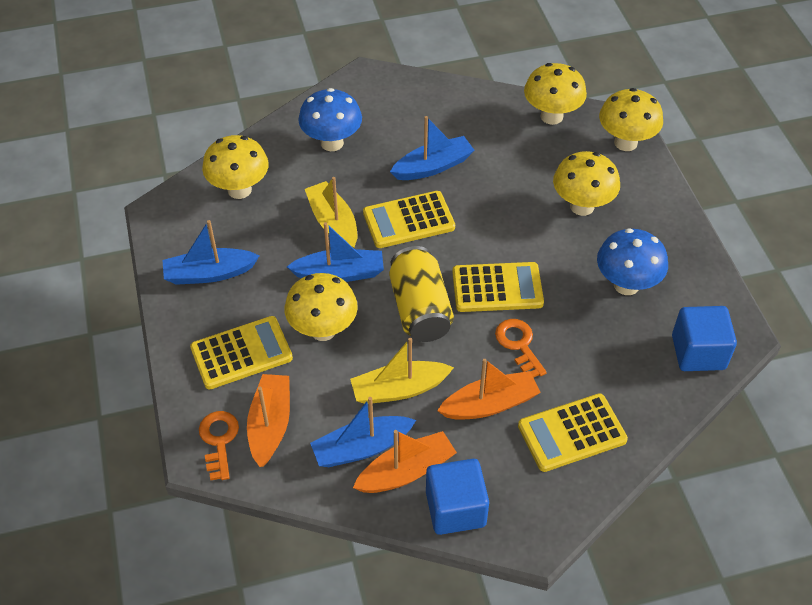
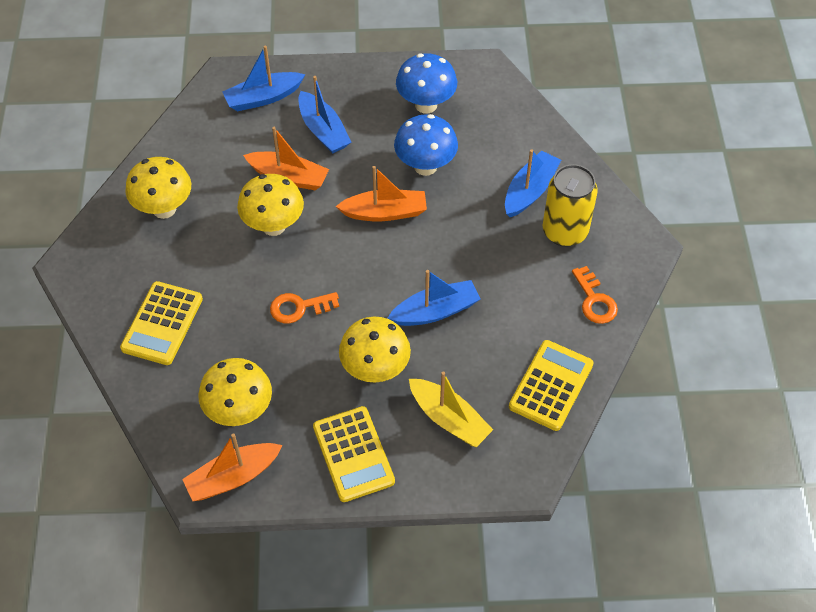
blue cube: [426,459,489,535] [672,306,737,371] = 2 -> none = 0
yellow boat: [305,177,357,248] [350,338,454,404] = 2 -> [409,371,493,447] = 1
yellow calculator: [190,316,293,389] [363,191,455,248] [452,262,544,312] [518,393,628,472] = 4 -> [120,281,203,365] [313,406,395,502] [509,340,593,431] = 3
yellow mushroom: [202,135,269,199] [285,273,358,341] [524,63,587,125] [553,151,620,216] [599,88,663,151] = 5 -> [125,157,191,219] [198,358,272,426] [237,174,304,236] [339,317,411,382] = 4

